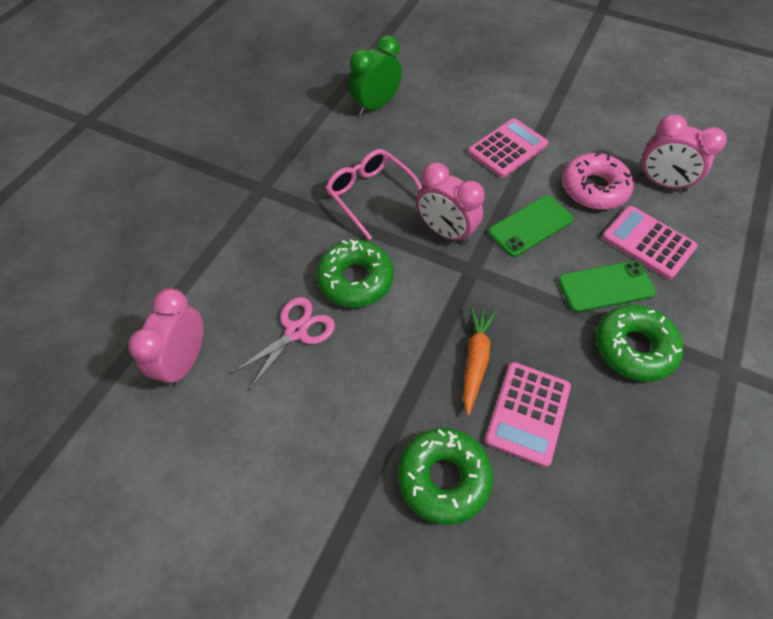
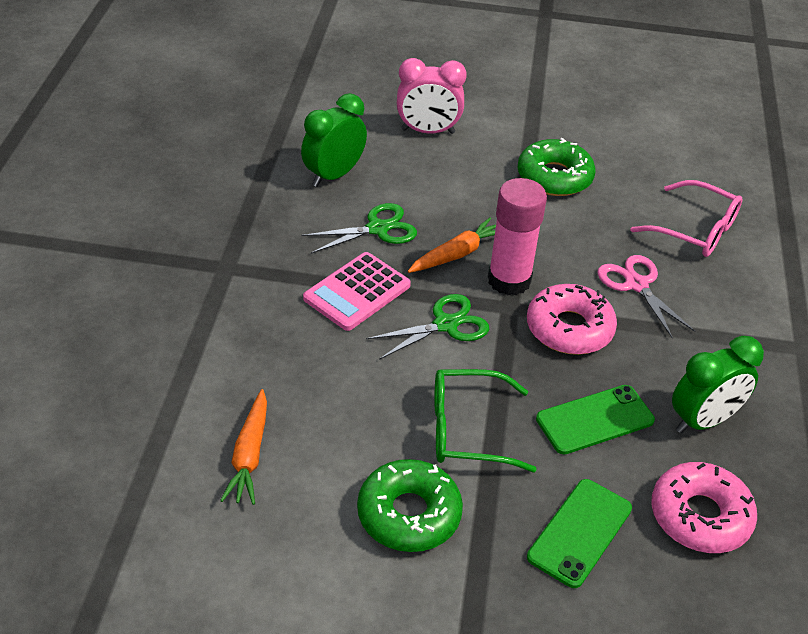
green clock: [349,35,402,116] = 1 -> [301,93,367,187] [672,336,764,433] = 2
green donut: [316,239,394,308] [398,428,493,525] [596,305,683,382] = 3 -> [357,459,463,552] [517,138,596,196] = 2
green glasses: none = 0 -> [434,369,537,472] = 1
green scissors: none = 0 -> [302,203,417,254] [366,294,489,360] = 2
orange carrot: [463,306,496,416] = 1 -> [220,389,267,505] [408,217,496,273] = 2
pink calculator: [468,118,548,178] [485,362,571,467] [602,206,698,279] = 3 -> [303,252,411,331] = 1
pink clock: [128,288,204,387] [417,163,485,244] [639,114,726,192] = 3 -> [397,58,467,134] = 1
pink donut: [562,153,634,210] = 1 -> [527,284,617,355] [651,462,757,553] = 2
pink glue stick: none = 0 -> [488,178,547,295] = 1

